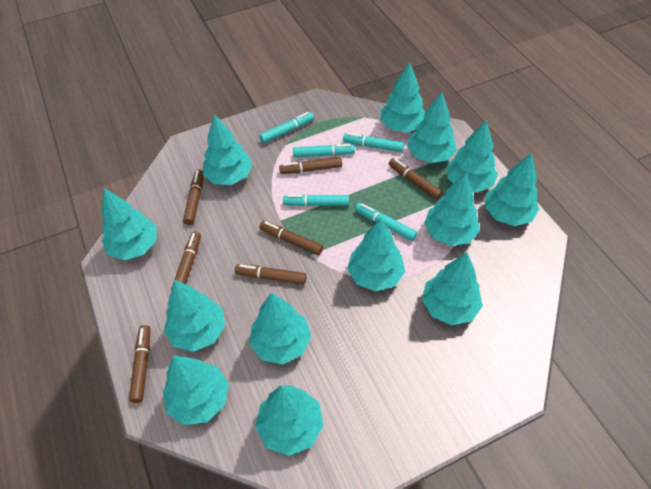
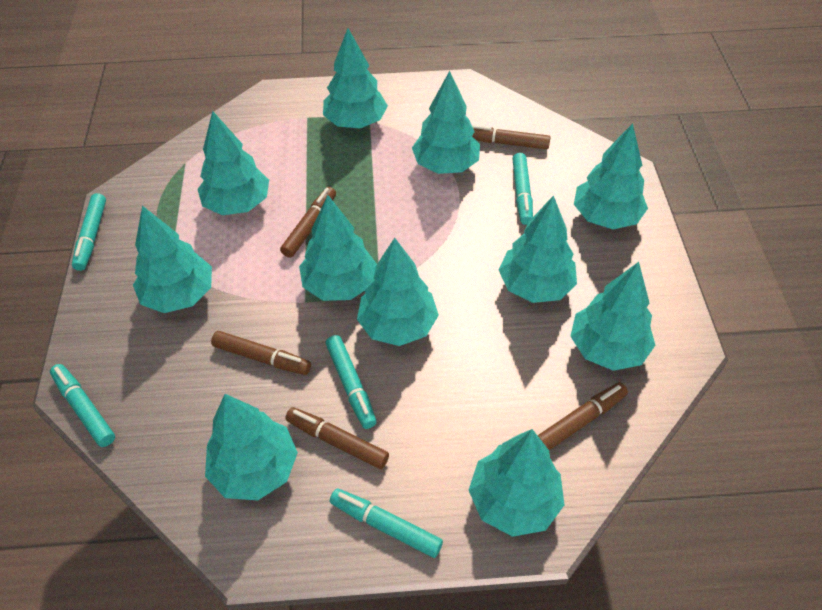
brown marker: [129,325,150,403] [171,231,201,291] [183,170,204,225] [235,264,307,285] [260,221,323,255] [279,157,342,174] [389,158,443,200] = 7 -> [211,331,311,375] [280,187,336,258] [285,407,389,469] [472,125,550,149] [537,383,628,450] = 5
turquoise tree: [101,188,157,260] [163,356,229,425] [164,280,225,352] [203,114,253,185] [249,292,311,365] [255,386,324,456] [347,218,405,291] [380,62,425,132] [407,91,457,163] [422,252,483,325] [424,173,480,246] [447,120,498,193] [484,153,539,226] = 13 -> [133,206,212,313] [197,111,269,215] [205,394,298,500] [299,195,377,301] [323,28,388,128] [357,238,439,346] [412,71,480,174] [469,429,564,537] [499,195,577,303] [570,262,655,371] [574,123,648,229] = 11

